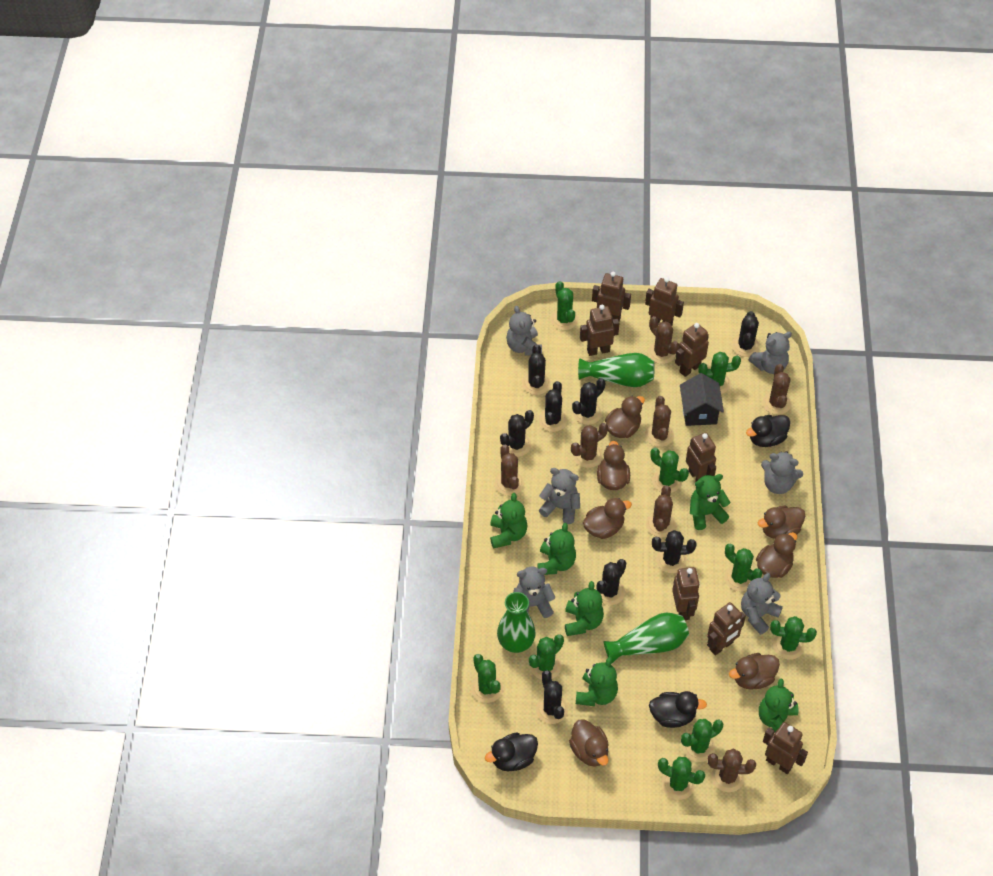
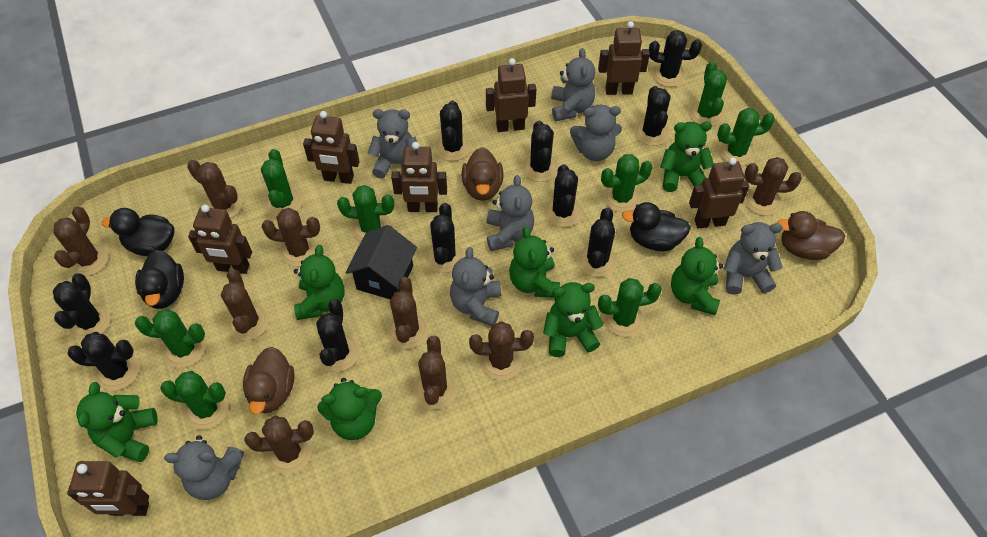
black cactus: [500,410,534,457] [522,344,551,395] [536,670,568,724] [538,381,567,432] [572,378,605,425] [595,559,626,605] [652,530,697,573] [732,311,760,357] = 8 -> [53,273,111,340] [67,332,140,391] [316,299,359,372] [425,203,464,273] [435,101,471,161] [522,121,558,182] [544,164,582,227] [578,207,617,277] [634,86,670,146] [649,30,702,87] = 10
brown cactus: [495,445,524,496] [571,423,608,468] [645,396,674,447] [646,485,676,537] [648,316,679,364] [708,749,756,792] [762,364,791,415] = 7 -> [53,206,109,276] [187,160,242,218] [221,269,269,341] [245,415,314,474] [262,208,320,267] [387,277,428,349] [414,336,457,410] [469,321,534,381] [744,157,802,216] = 9
brown duck: [569,719,609,767] [583,498,632,539] [597,441,630,490] [605,396,645,438] [729,653,780,689] [756,532,797,578] [758,506,805,539] = 7 -> [243,347,295,415] [461,147,504,201] [777,211,845,260] = 3
brown robot: [580,305,619,356] [592,272,631,321] [645,277,684,325] [672,567,700,620] [675,323,709,377] [686,432,716,482] [707,602,746,656] [763,722,808,774] = 8 -> [67,461,149,516] [188,204,252,274] [303,111,360,184] [391,142,447,212] [486,58,536,132] [598,21,650,95] [689,157,749,228] = 7
green cactus: [471,654,503,703] [529,634,564,680] [551,281,578,330] [650,448,689,493] [658,757,705,800] [681,719,723,762] [698,352,741,394] [724,544,762,592] [770,616,817,660] = 9 -> [135,309,206,368] [160,371,229,430] [261,149,302,217] [337,185,394,242] [598,278,662,337] [601,154,653,212] [689,61,727,126] [717,108,775,166] = 8
green teddy bear: [490,493,528,549] [537,523,576,575] [565,581,604,636] [576,657,618,706] [690,474,730,530] [759,679,798,732] = 6 -> [76,382,158,462] [294,245,344,320] [317,378,382,440] [509,226,560,298] [543,282,604,357] [660,121,714,192] [671,237,723,315] = 7
green vase: [497,592,536,653] [578,353,655,387] [603,612,689,663] = 3 -> none = 0
grey teddy bear: [506,306,542,356] [513,567,556,618] [539,468,580,524] [741,573,783,635] [748,332,792,374] [761,451,803,494] = 6 -> [164,435,244,500] [368,109,417,179] [450,247,501,326] [486,175,534,251] [551,48,595,121] [570,105,622,161] [724,222,783,295] = 7

